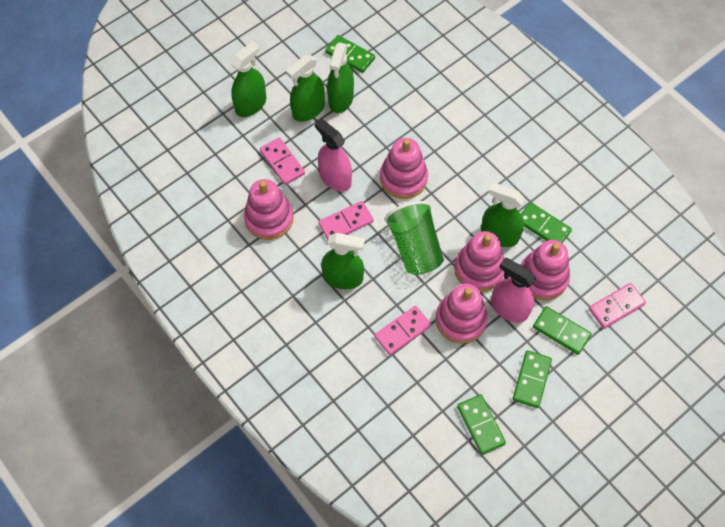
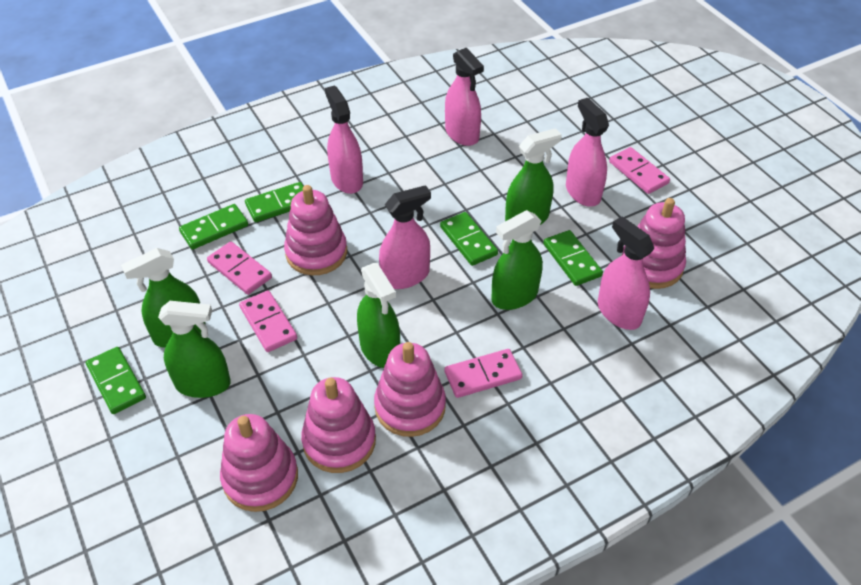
green cup: [385,201,444,275] = 1 -> none = 0
pink spray bottle: [315,119,352,192] [491,258,536,323] = 2 -> [325,85,363,194] [379,185,431,289] [445,48,484,146] [566,98,609,207] [598,217,654,330] = 5

